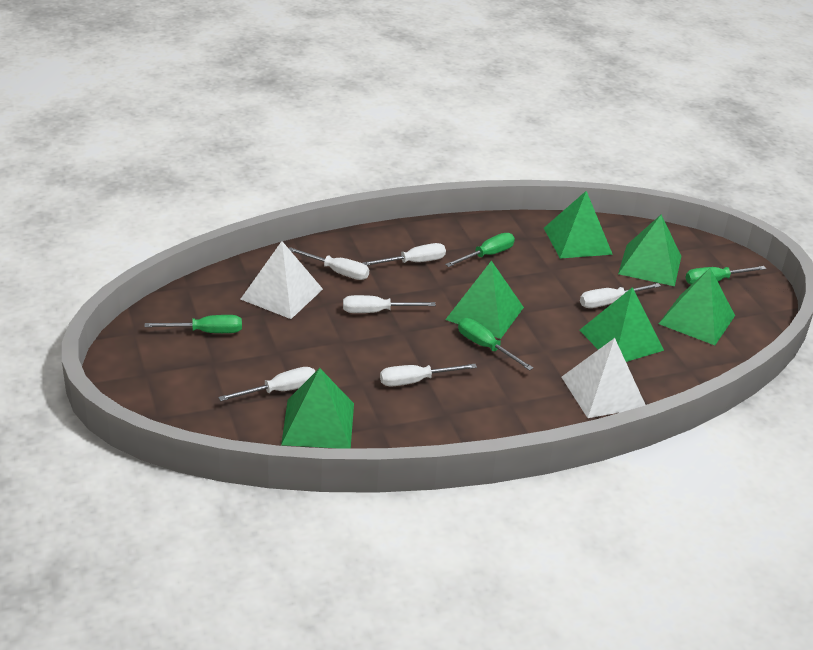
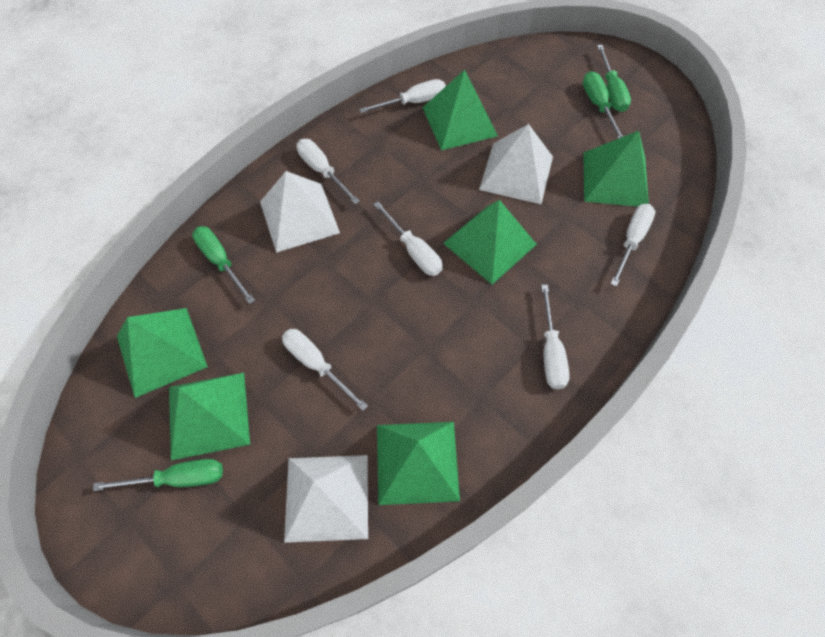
white pyramid: [241,241,323,319] [562,338,645,418] = 2 -> [260,171,340,253] [284,455,368,543] [479,124,553,204] = 3

